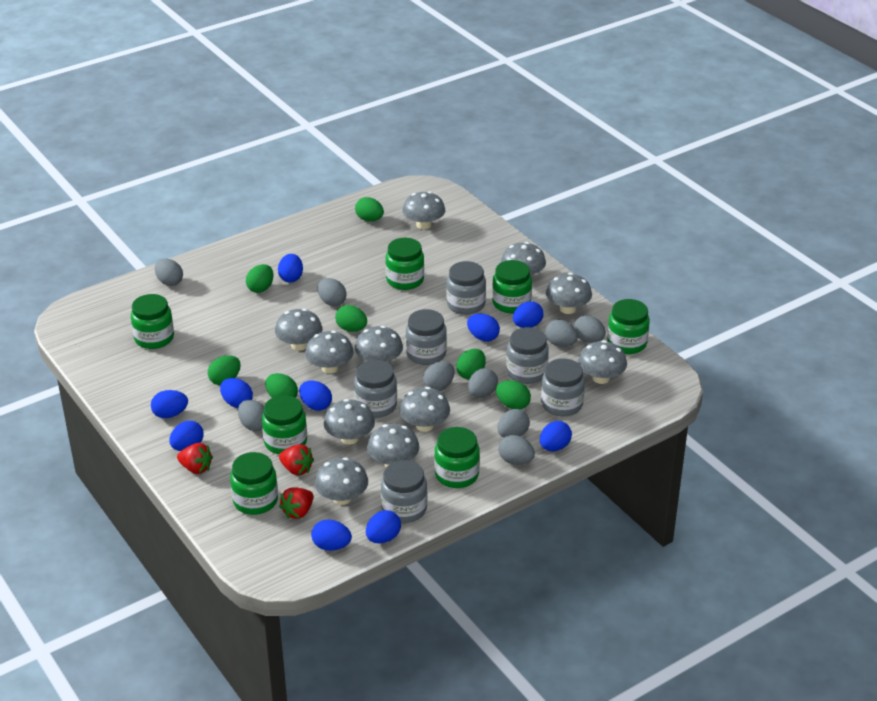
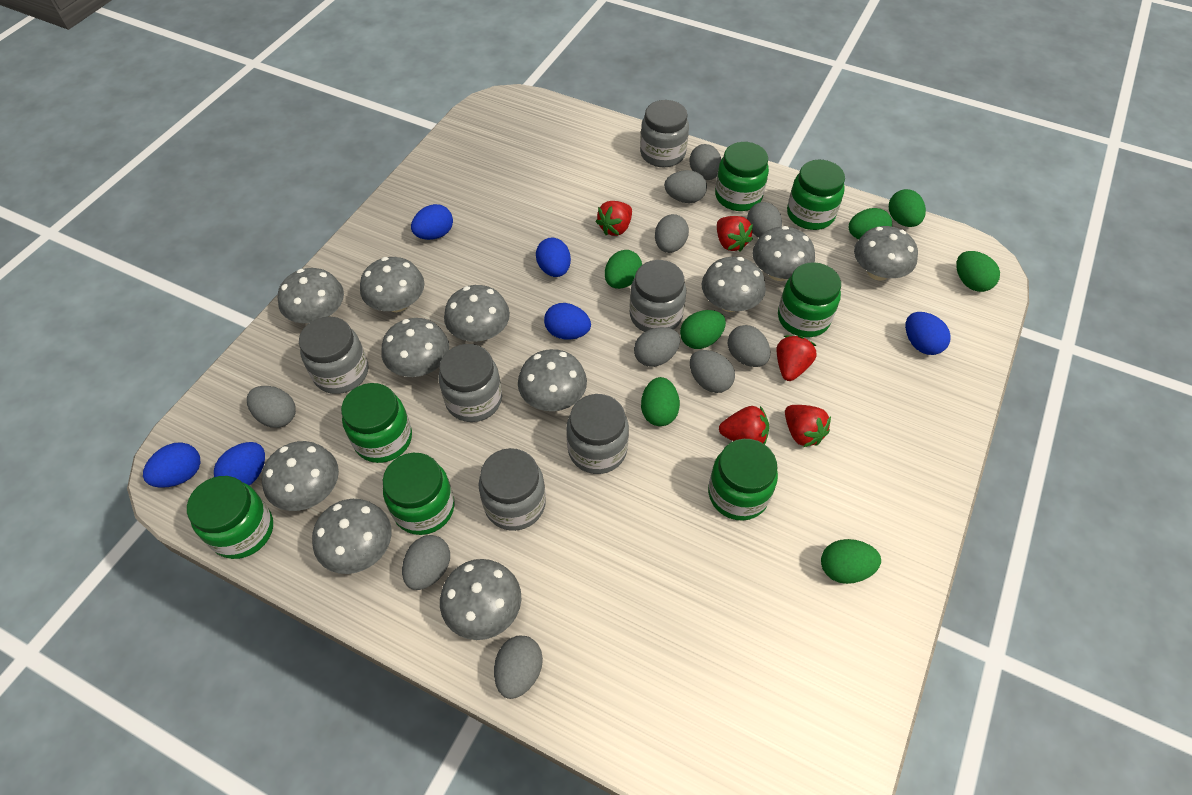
blue egg: [151,390,188,418] [169,421,203,451] [220,378,253,408] [278,254,303,283] [299,381,332,411] [311,520,352,551] [366,510,401,543] [467,313,500,342] [513,301,543,328] [540,421,572,451] = 10 -> [143,442,201,488] [214,442,265,486] [411,204,453,240] [536,238,571,277] [544,303,591,340] [905,312,951,355] = 6
grey egg: [155,259,183,286] [238,400,264,431] [317,278,346,306] [423,361,454,391] [468,368,498,398] [497,409,530,438] [498,435,535,465] [545,320,578,347] [574,315,606,343] = 9 -> [247,386,296,428] [402,535,450,590] [494,636,543,699] [634,327,680,367] [655,214,689,253] [664,170,707,203] [689,144,721,180] [690,350,735,393] [727,325,770,367] [747,202,782,238] = 10
red strawberry: [177,443,213,474] [279,444,314,475] [279,488,314,519] = 3 -> [596,201,632,236] [717,216,753,252] [719,406,769,444] [776,335,817,381] [785,405,831,447] = 5

